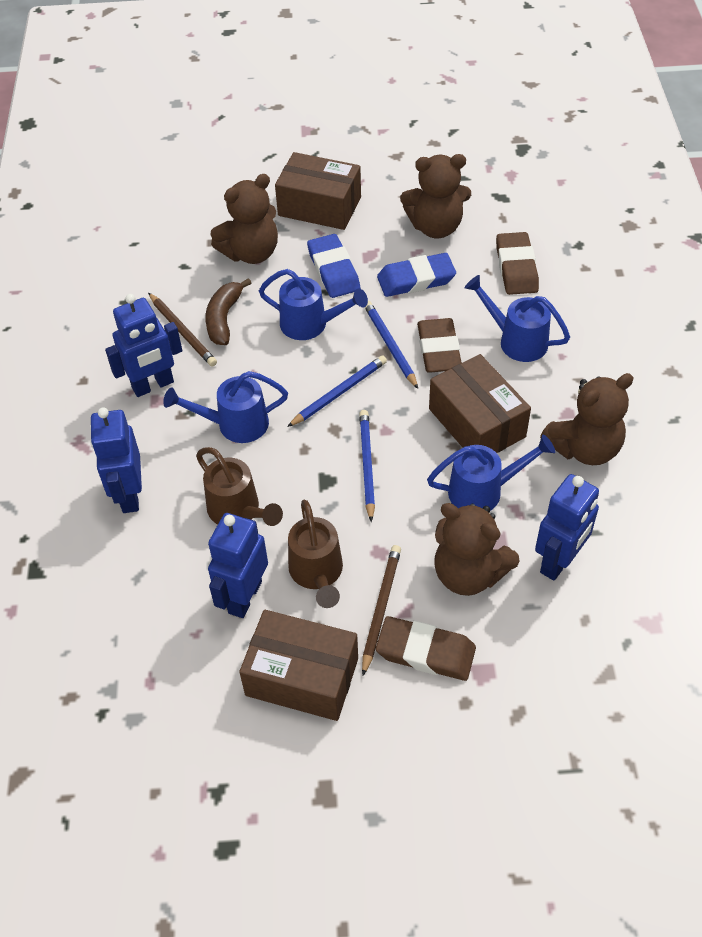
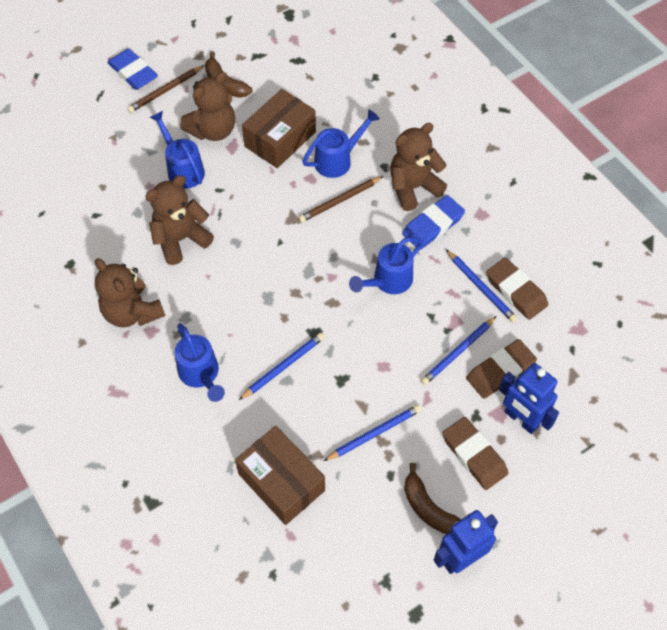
blue pencil: [287,355,387,427] [359,410,375,522] [364,301,418,389] = 3 -> [239,333,325,400] [324,405,421,461] [421,316,497,385] [446,250,518,323] = 4
blue robot: [90,407,142,513] [105,294,182,397] [208,513,268,618] [535,474,599,581] = 4 -> [434,510,498,574] [499,363,559,434] = 2
brown banana: [205,278,251,345] = 1 -> [205,52,252,98] [404,463,461,534] = 2
brown box: [239,610,358,721] [275,152,361,230] [429,354,531,453] = 3 -> [235,426,325,525] [242,89,316,168] = 2
brown watering can: [196,447,283,526] [288,500,343,608] = 2 -> none = 0

